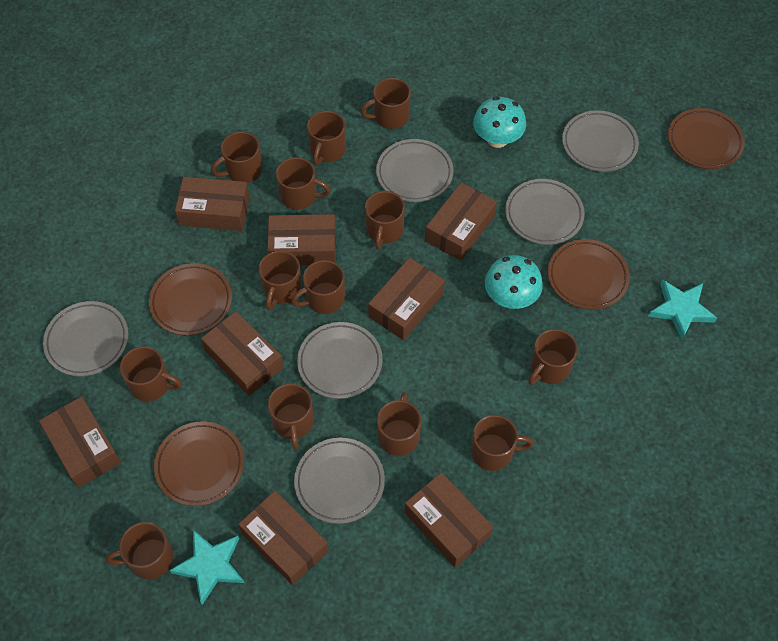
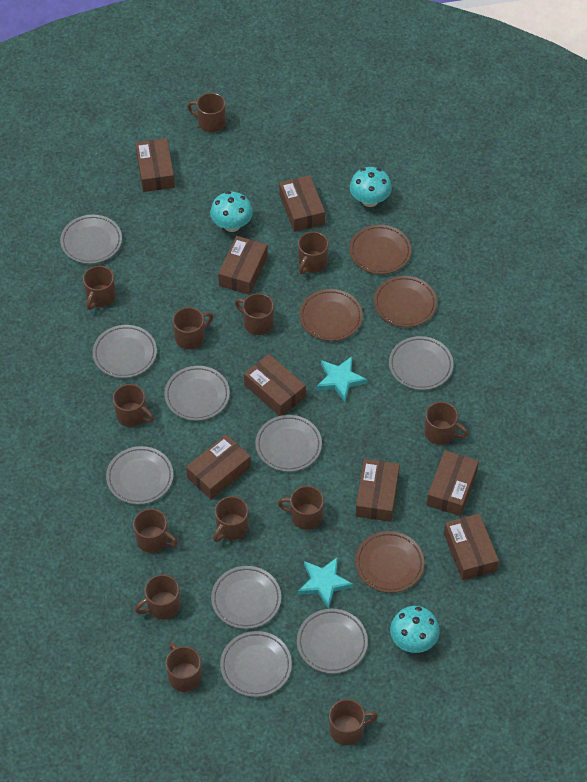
grey plate: [43,301,129,376] [294,438,385,524] [297,322,383,399] [376,139,453,202] [505,179,585,245] [562,110,639,172] = 6 -> [60,215,122,264] [92,325,157,378] [106,446,173,505] [164,366,230,421] [211,566,281,629] [220,631,292,697] [256,415,322,472] [297,609,368,674] [389,336,453,390] = 9
turquoise mushroom: [473,96,526,148] [485,255,543,309] = 2 -> [210,191,253,232] [350,167,392,207] [390,606,440,653] = 3

